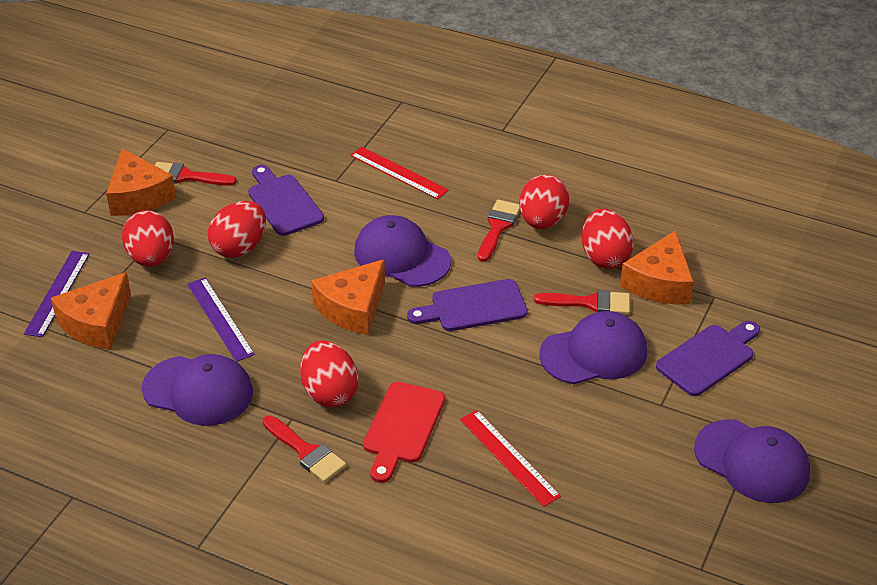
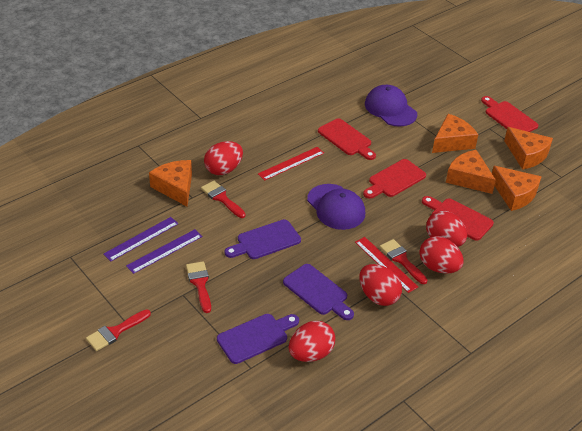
orange cheese: [51,272,131,350] [106,148,176,216] [311,259,385,335] [620,230,694,304] = 4 -> [149,160,192,207] [432,114,478,153] [446,150,496,194] [492,166,542,211] [504,127,553,170] = 5
purple cap: [142,354,253,426] [354,215,451,287] [539,311,647,384] [694,419,810,503] = 4 -> [307,184,365,230] [365,85,417,127] = 2
red cutting board: [363,382,445,483] = 1 -> [318,118,376,160] [363,159,426,199] [422,196,494,241] [481,96,538,132] = 4

